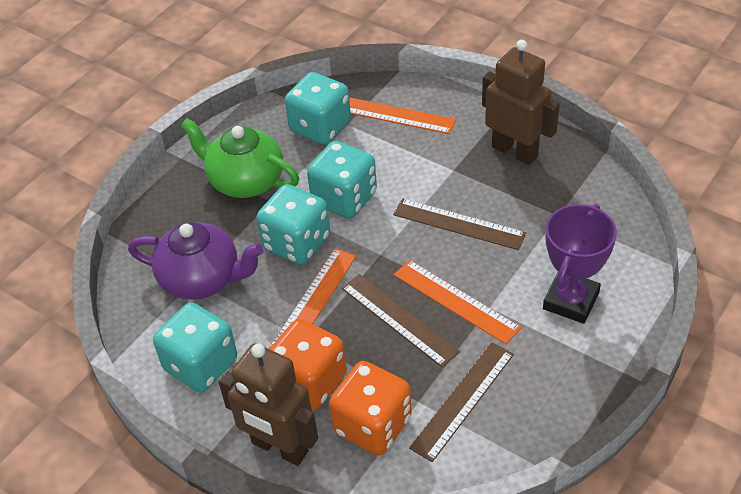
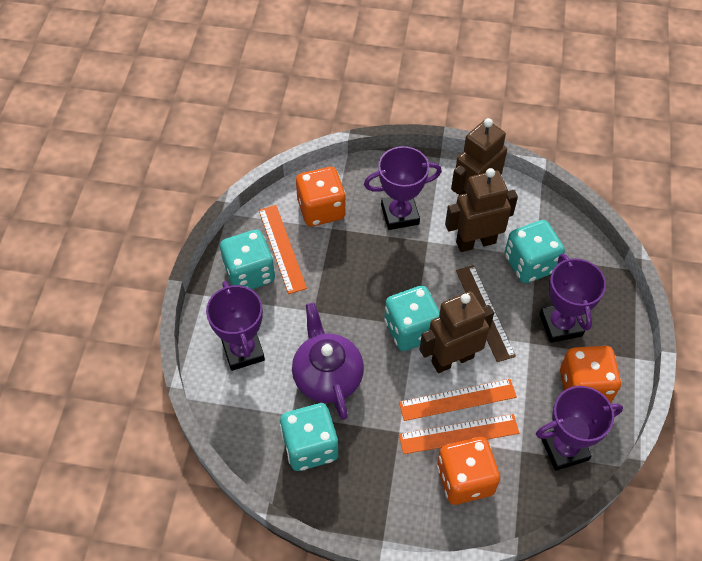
brown robot: [219,343,318,466] [482,40,560,165] = 2 -> [420,291,494,373] [445,168,518,252] [451,118,507,195] = 3
brown ruler: [341,274,460,368] [393,198,526,250] [409,342,514,462] = 3 -> [456,265,516,362] = 1
green teapot: [181,118,299,198] = 1 -> none = 0
orange dice: [270,319,347,410] [329,361,412,455] = 2 -> [296,167,346,226] [437,437,500,505] [560,346,621,403] = 3
purple trophy: [543,204,617,324] = 1 -> [206,281,265,371] [364,146,442,230] [536,386,623,471] [539,254,606,343] = 4

